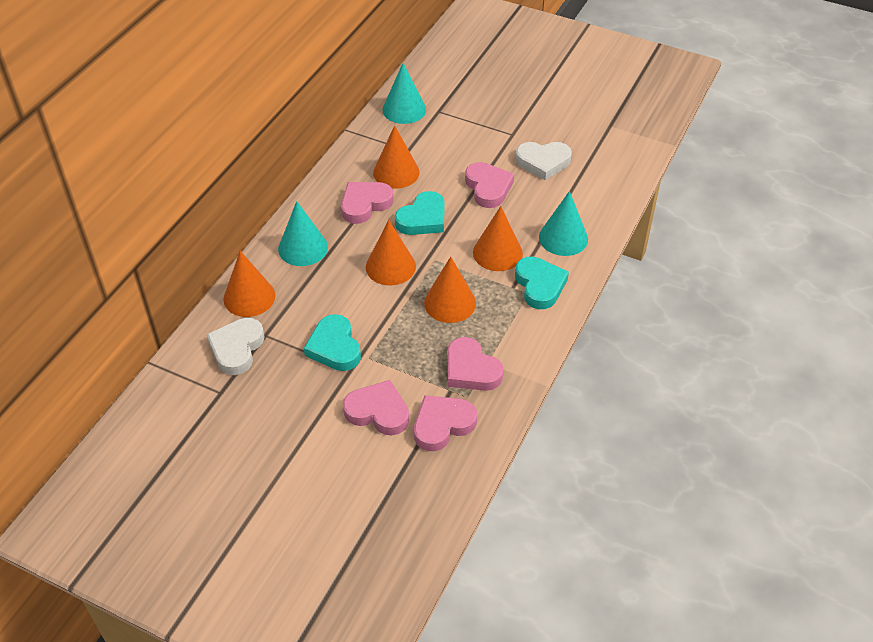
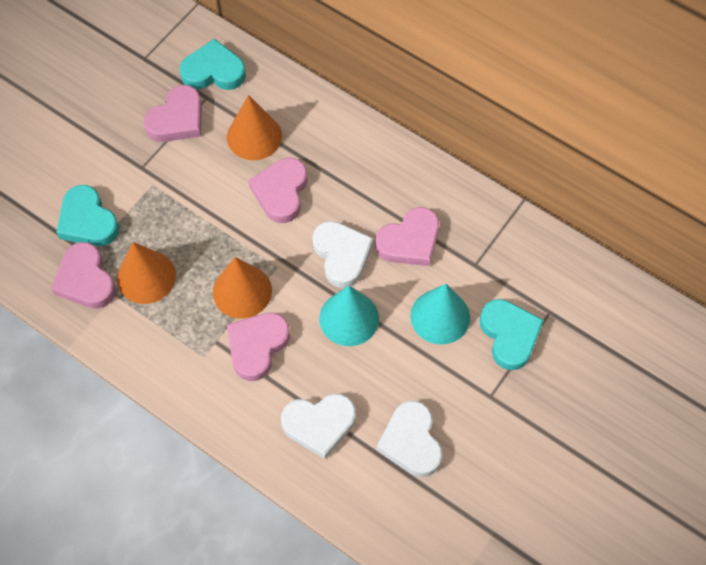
orange cone: [223,251,275,317] [366,220,416,286] [373,125,420,189] [424,257,476,323] [473,206,523,271] = 5 -> [117,242,176,304] [213,257,272,318] [227,95,282,160] = 3
turquoise cone: [278,201,328,266] [382,63,426,124] [539,191,588,256] = 3 -> [319,286,379,346] [410,284,470,345] = 2
white heart: [207,318,265,375] [516,142,572,180] = 2 -> [281,394,356,459] [312,221,373,288] [377,401,443,477] = 3

